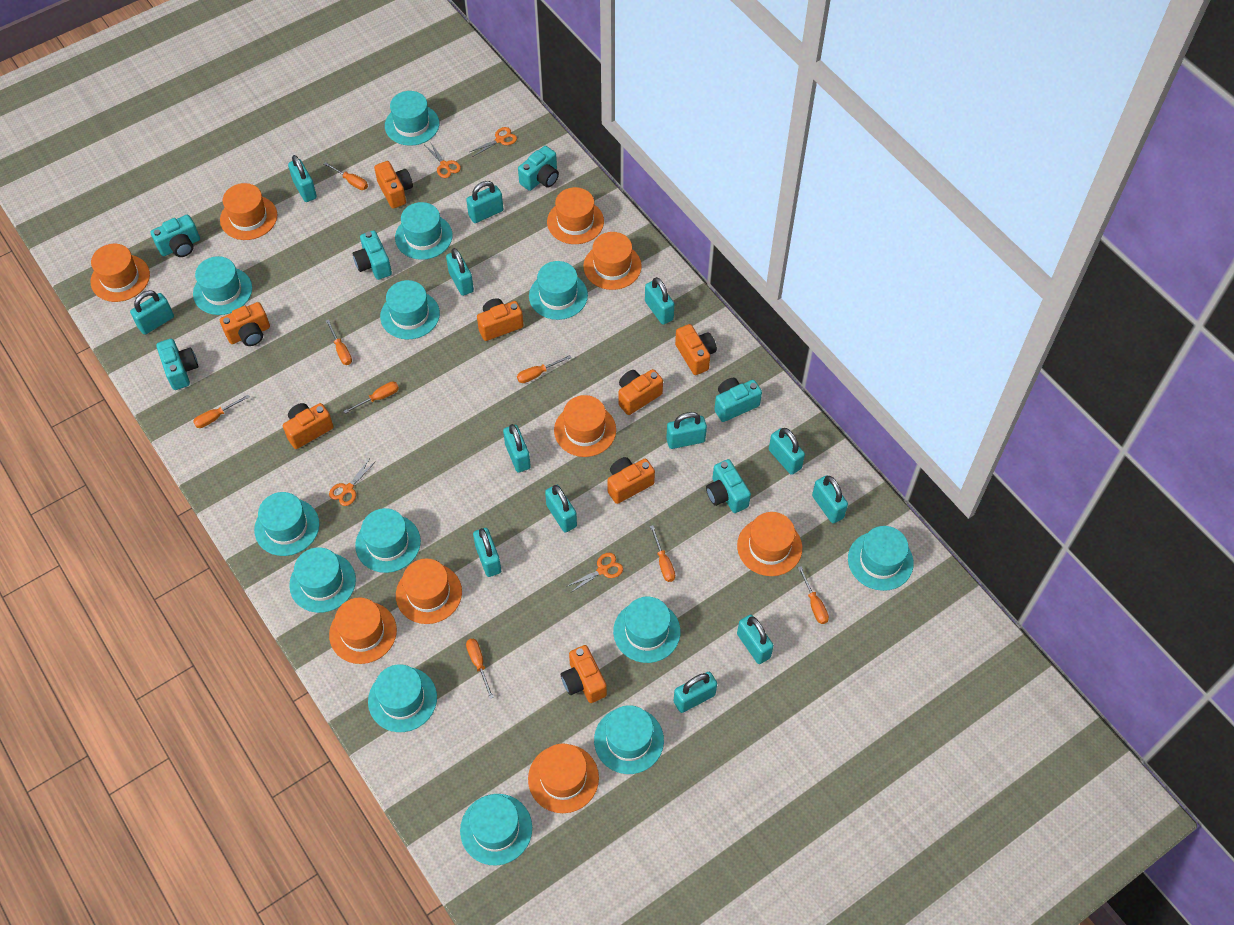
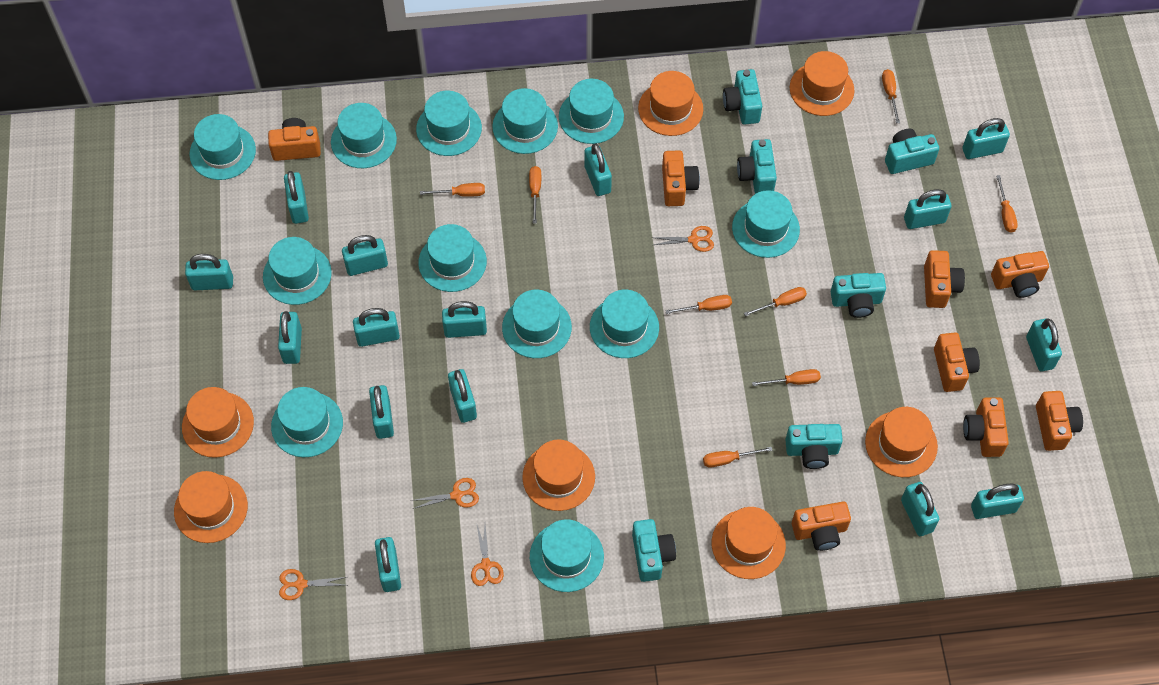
orange hat: [91,244,150,302] [220,183,277,240] [329,598,397,664] [396,558,462,624] [528,743,599,813] [547,187,604,244] [554,395,616,457] [583,232,642,290] [737,512,802,576] = 9 -> [174,471,248,543] [182,387,254,458] [522,440,595,511] [638,71,703,136] [712,507,786,579] [790,51,854,116] [865,407,938,477] = 7
turquoise hat: [193,256,252,315] [254,492,319,556] [289,547,356,613] [355,508,421,573] [368,664,437,732] [380,280,440,339] [385,91,439,146] [395,202,452,260] [460,794,532,865] [529,261,588,320] [594,705,664,774] [613,597,680,663] [848,526,914,591] = 13 -> [189,114,256,180] [263,237,332,305] [271,387,343,457] [331,103,397,168] [416,91,482,156] [418,224,487,292] [492,88,558,154] [502,290,572,358] [530,519,604,592] [559,79,624,144] [590,290,659,358] [732,190,800,258] = 12
turquoise padlock: [130,290,174,335] [288,155,317,202] [446,248,474,296] [466,181,503,223] [473,528,501,577] [503,424,531,473] [545,485,577,533] [645,277,675,325] [666,412,707,449] [674,672,717,713] [737,615,774,664] [769,428,805,475] [812,475,848,523] = 13 -> [185,254,233,290] [278,311,302,364] [284,171,309,224] [342,235,388,276] [353,308,400,347] [369,385,394,439] [375,537,401,592] [442,301,487,338] [448,369,477,423] [584,143,612,196] [901,482,940,536] [904,189,952,229] [962,118,1010,159] [971,484,1024,519] [1026,319,1062,371] = 15

